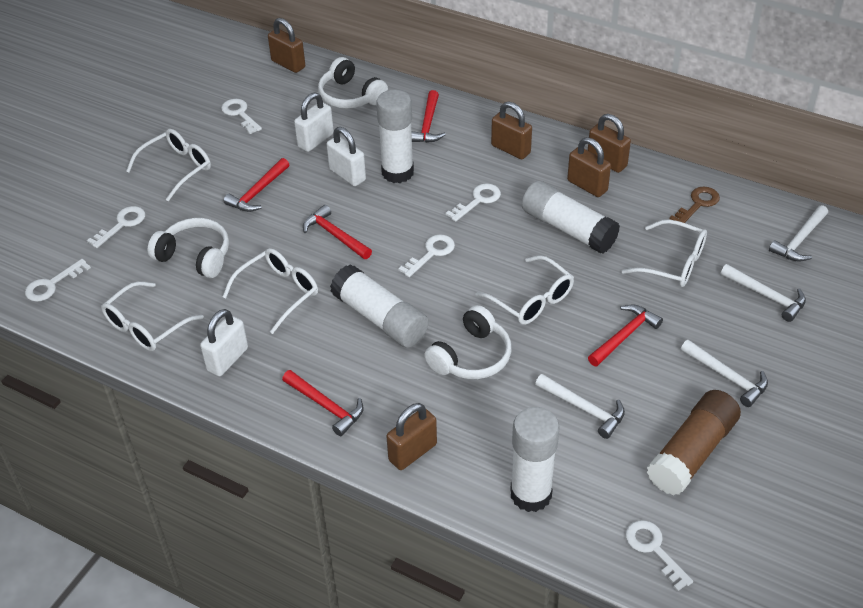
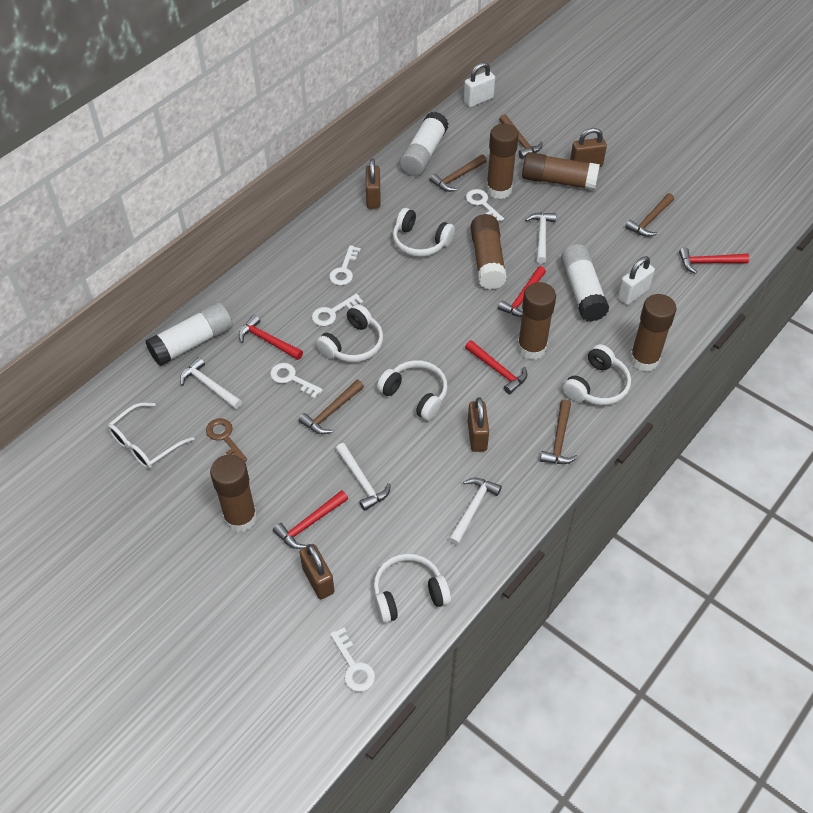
brown glue stick: [647,390,741,495] = 1 -> [210,455,257,532] [471,214,507,290] [486,124,519,199] [517,282,556,360] [522,152,600,190] [630,294,677,372] = 6
brown hammer: none = 0 -> [299,380,364,434] [430,155,487,192] [499,114,543,159] [540,400,578,464] [625,193,674,237] = 5
brown padlock: [268,18,305,73] [386,403,437,470] [491,102,532,159] [567,137,611,197] [588,114,631,173] = 5 -> [300,544,334,599] [366,158,381,209] [468,397,489,452] [570,128,607,167] = 4
white glasses: [101,281,204,351] [126,129,211,201] [223,248,318,334] [476,255,574,325] [622,219,707,287] = 5 -> [107,402,194,469] = 1
white glue stick: [330,264,428,348] [376,90,414,183] [510,407,560,512] [522,181,620,253] = 4 -> [145,302,233,366] [400,112,449,176] [561,244,609,322] = 3
white headphones: [148,218,229,278] [318,57,388,109] [424,305,512,379] = 3 -> [316,304,383,362] [373,554,451,623] [377,360,448,421] [393,208,455,257] [563,344,631,405] = 5
white key: [25,259,91,302] [87,206,145,248] [221,99,262,134] [398,234,455,277] [446,183,501,222] [626,520,693,591] = 6 -> [270,363,323,399] [312,293,363,326] [329,245,361,285] [330,628,375,692] [466,189,504,222] = 5
white padlock: [200,309,248,376] [294,93,334,152] [327,127,366,186] = 3 -> [464,62,495,107] [617,256,655,305] = 2

